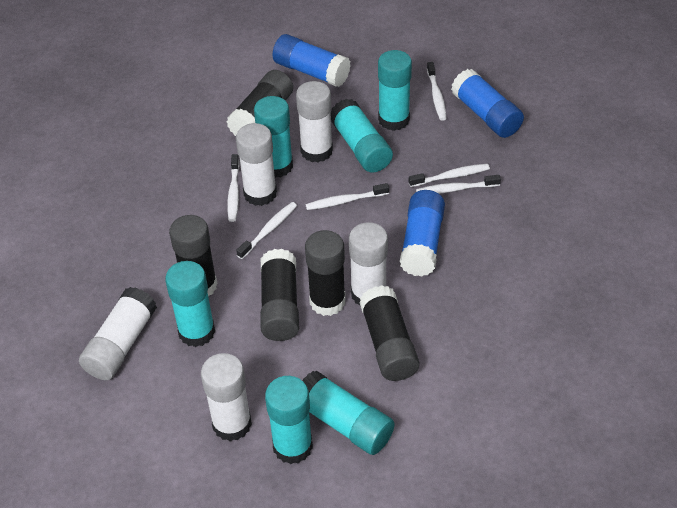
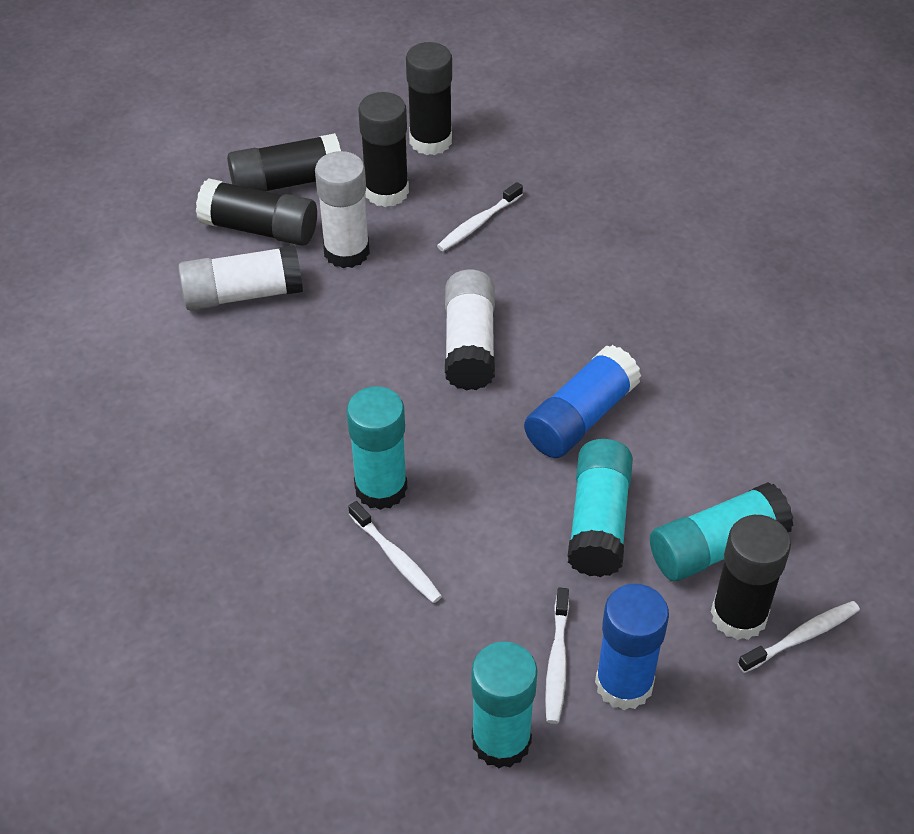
blue glue stick: [272,34,351,87] [400,190,445,277] [451,69,524,138] = 3 -> [524,345,641,458] [595,584,669,710] = 2
turquoise glue stick: [165,261,215,347] [254,96,293,178] [265,376,313,464] [302,371,395,455] [330,99,393,173] [378,50,412,131] = 6 -> [347,386,408,510] [471,641,538,768] [568,439,633,577] [650,482,794,581] = 4
white glue stick: [79,287,157,380] [201,353,252,441] [236,123,277,206] [296,81,333,162] [349,222,388,307] = 5 -> [178,245,303,310] [315,151,370,268] [445,270,495,391] = 3
white toothbrush: [227,154,240,222] [236,202,297,259] [305,183,389,210] [409,164,490,187] [416,175,501,194] [427,62,447,121] = 6 -> [348,501,442,603] [437,182,523,251] [545,588,569,724] [738,601,860,673] = 4

